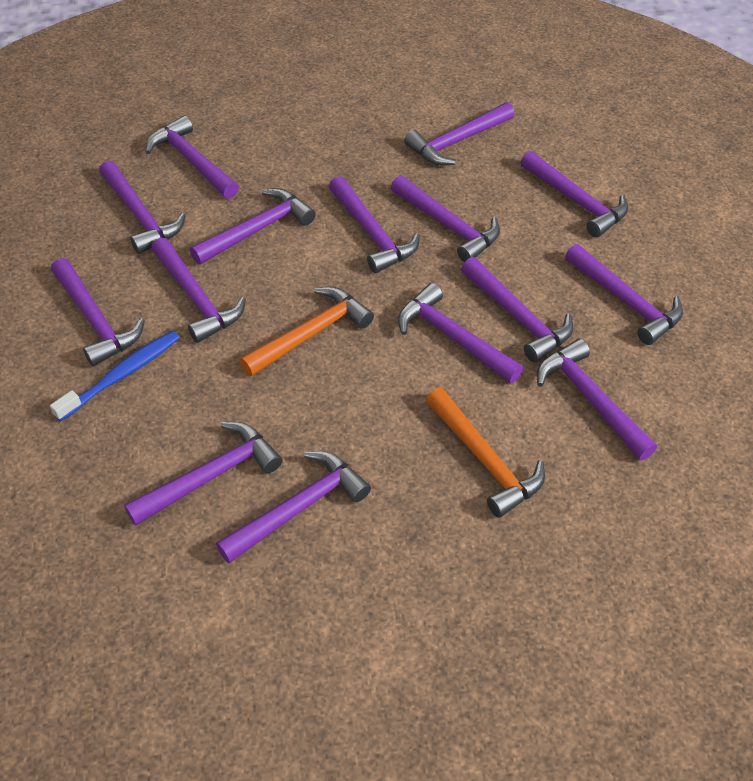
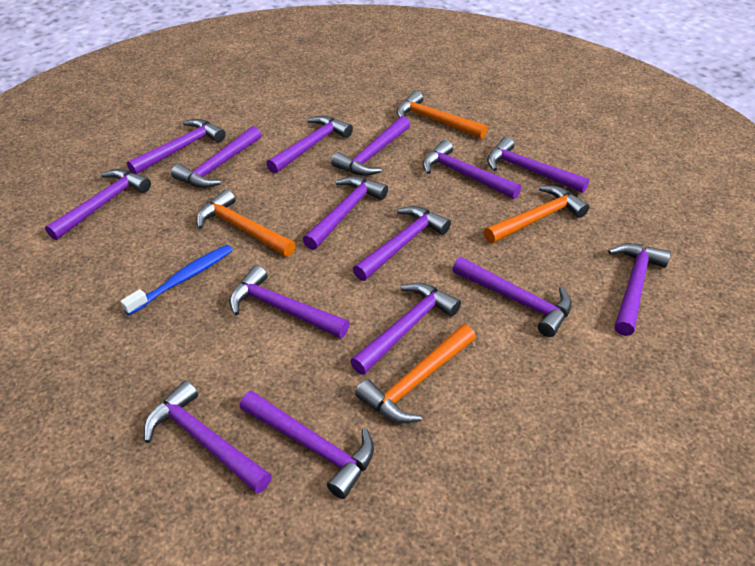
orange hammer: [240,287,374,377] [426,387,545,518] = 2 -> [196,189,296,257] [355,324,476,423] [397,91,487,139] [484,186,589,244] = 4

